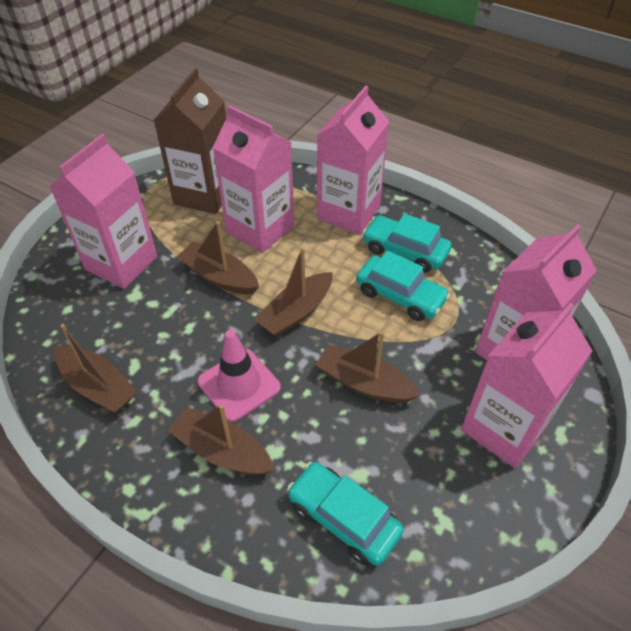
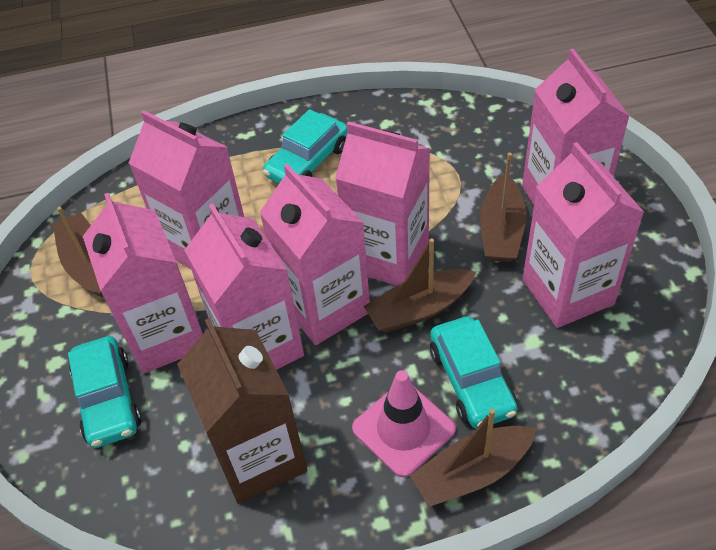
brown boat: [55,324,137,413] [168,404,274,475] [177,221,259,294] [254,247,333,337] [316,331,421,403] = 5 -> [53,207,103,298] [364,238,476,333] [410,409,536,507] [480,152,526,262] = 4
pink carton: [49,134,157,289] [213,105,294,253] [317,86,389,235] [461,303,592,468] [475,224,597,360] = 5 -> [83,193,203,374] [129,110,244,269] [184,203,304,370] [259,164,370,345] [335,121,430,286] [522,49,629,205] [523,142,644,328] = 7

